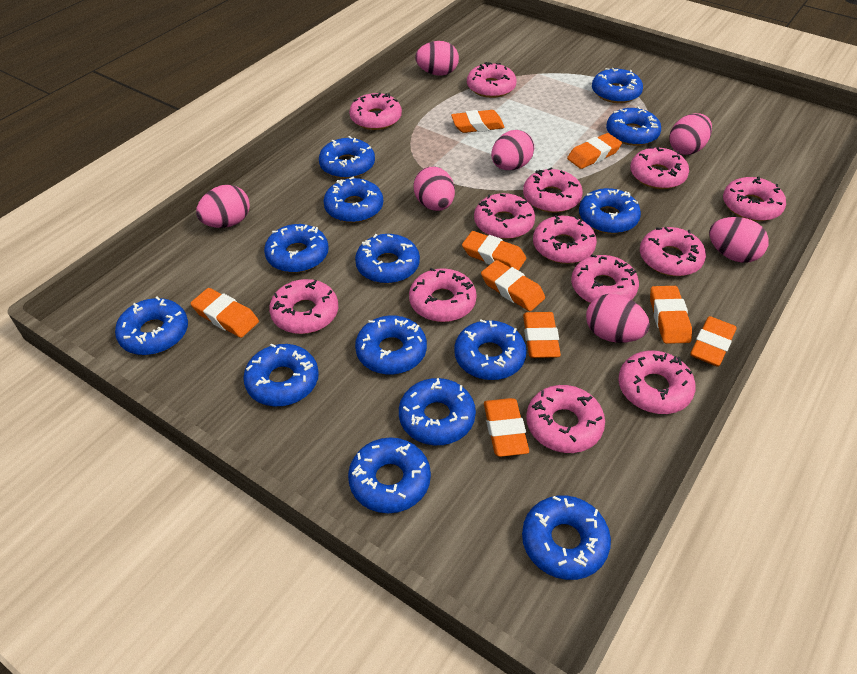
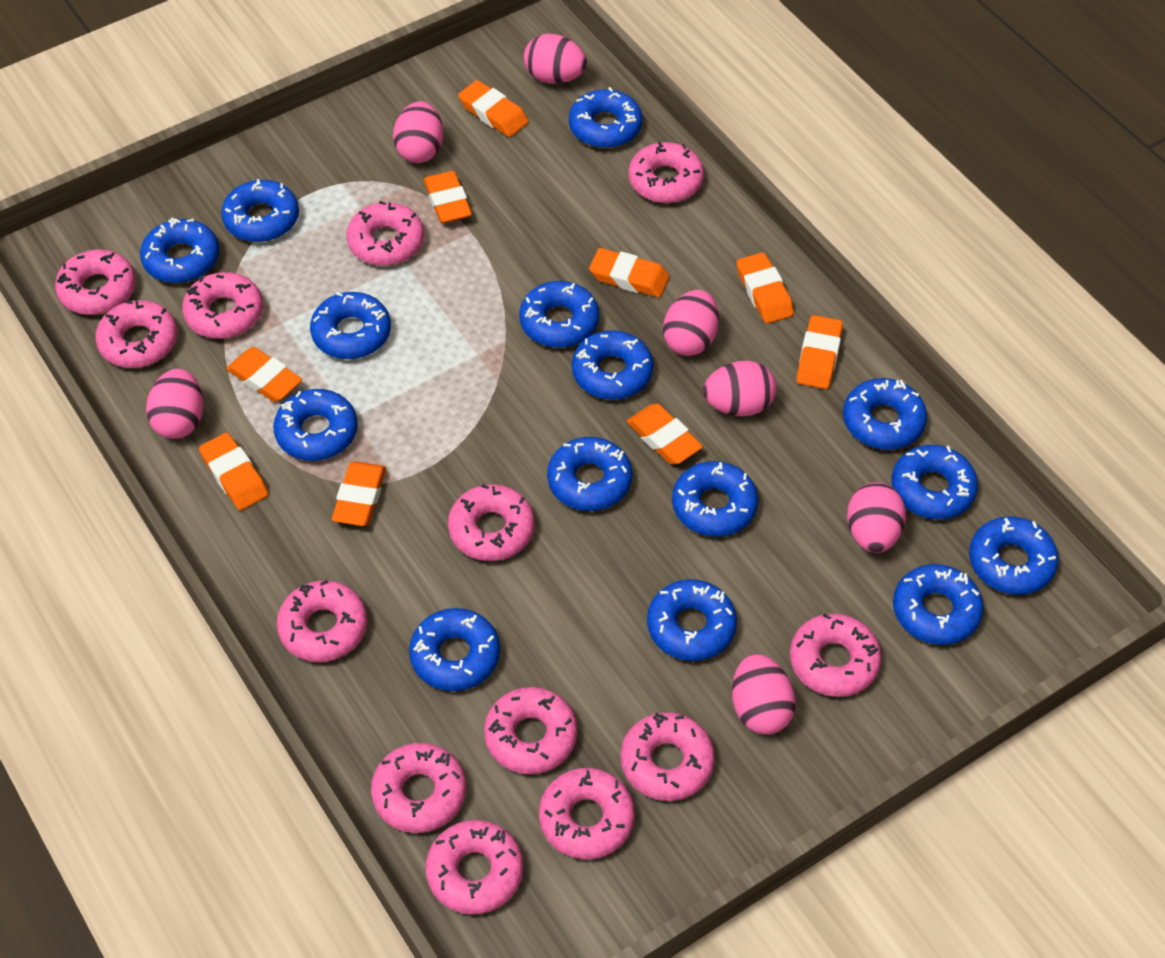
blue donut: [115,297,188,355] [243,343,319,406] [264,224,329,273] [319,136,375,179] [323,177,383,223] [348,437,431,513] [355,234,420,284] [355,316,427,374] [399,378,476,445] [454,319,527,380] [522,495,611,580] [579,188,641,234] [592,68,643,103] [606,106,661,146] = 14 -> [140,218,219,283] [221,179,299,242] [273,389,358,461] [310,292,391,359] [409,608,500,691] [519,281,599,348] [547,437,632,511] [569,87,642,148] [572,330,653,400] [647,579,737,661] [672,461,758,537] [843,378,927,450] [892,445,978,520] [893,564,984,645] [969,516,1059,595] = 15

